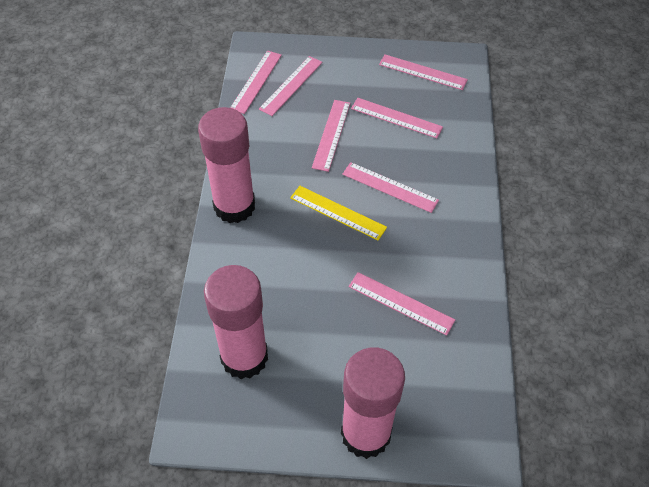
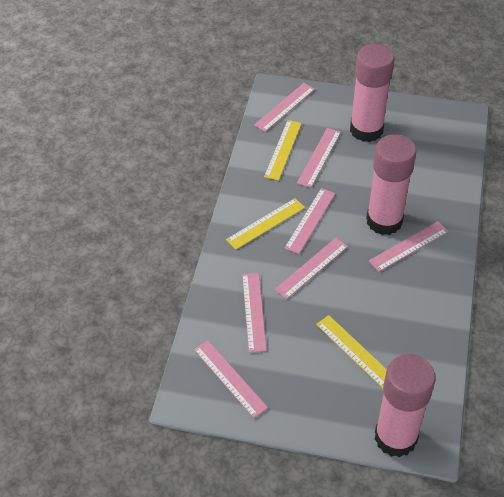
yellow ruler: [290,186,387,240] = 1 -> [226,198,305,250] [264,120,302,181] [316,315,387,388] = 3

